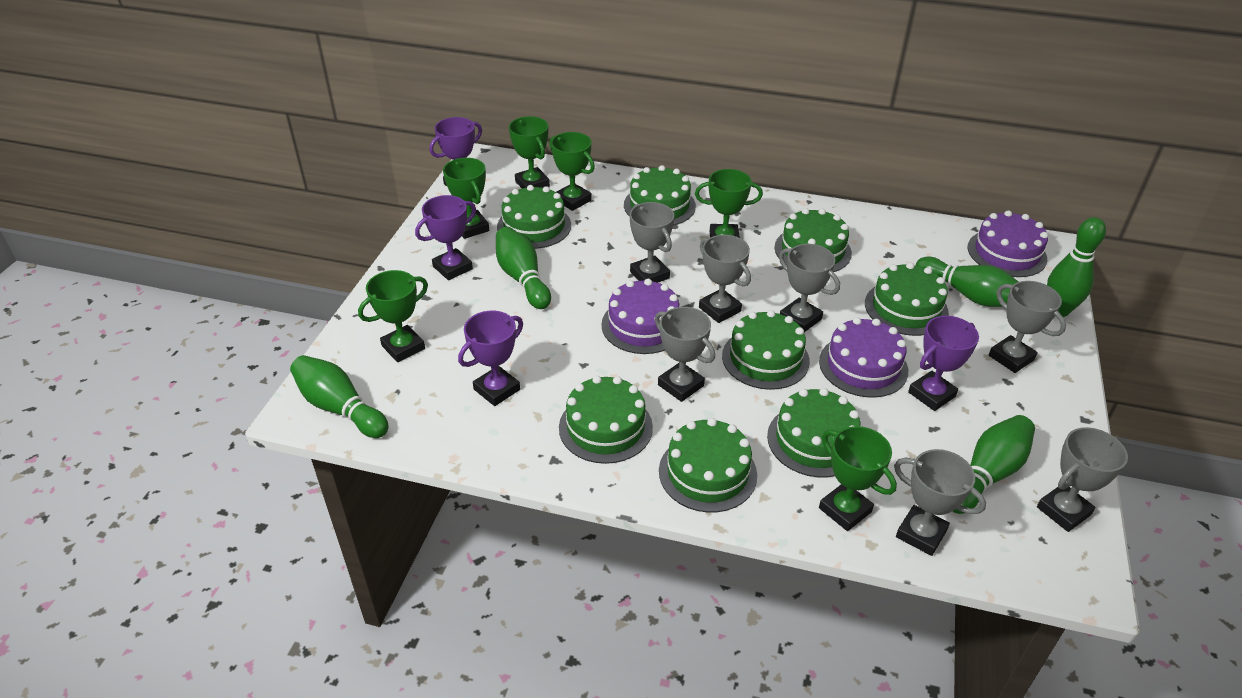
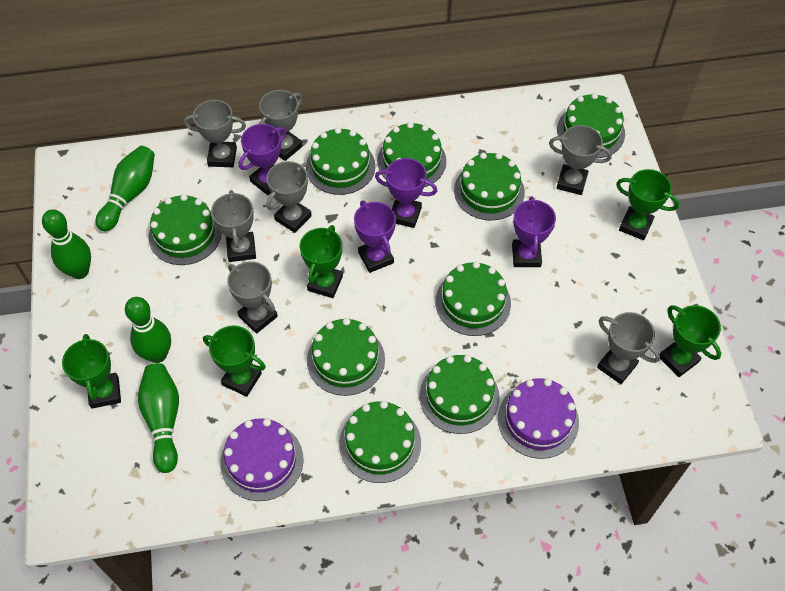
green bowling pin: [290,355,389,438] [496,227,551,309] [916,257,1018,307] [952,415,1035,514] [1047,217,1106,317] = 5 -> [42,209,91,279] [96,146,155,232] [125,297,171,363] [138,363,179,473] = 4
green cake: [497,185,571,249] [559,376,653,464] [624,165,696,226] [659,418,757,513] [722,310,810,390] [767,388,860,478] [775,208,852,272] [865,262,949,336] = 8 -> [148,194,222,265] [307,128,375,195] [307,318,385,396] [339,401,421,483] [377,122,446,187] [420,355,500,434] [435,261,511,336] [454,153,525,221] [557,93,625,159] = 9
green trophy: [358,270,428,362] [443,158,489,239] [509,116,550,188] [549,132,595,211] [695,169,763,238] [819,426,897,531] = 6 -> [62,334,121,409] [203,325,266,397] [300,225,343,298] [616,169,679,240] [660,305,721,377] = 5
purple cake: [601,279,679,354] [819,317,908,398] [968,210,1048,277] = 3 -> [220,418,303,501] [498,378,579,459] = 2

